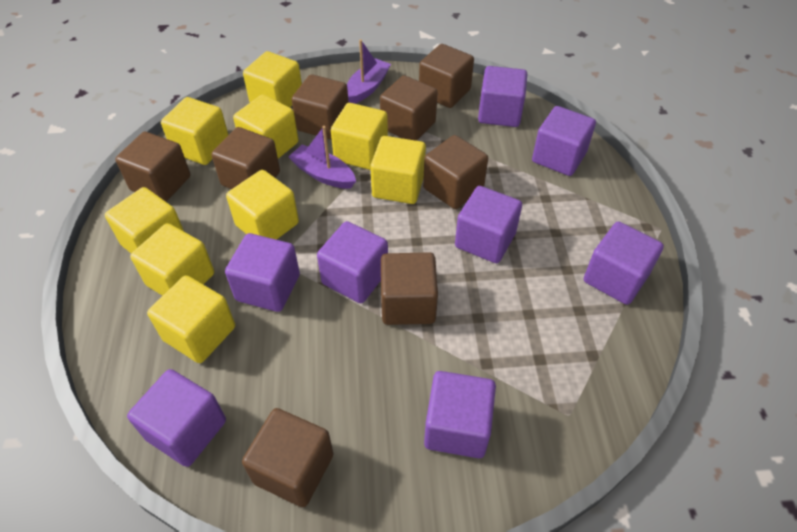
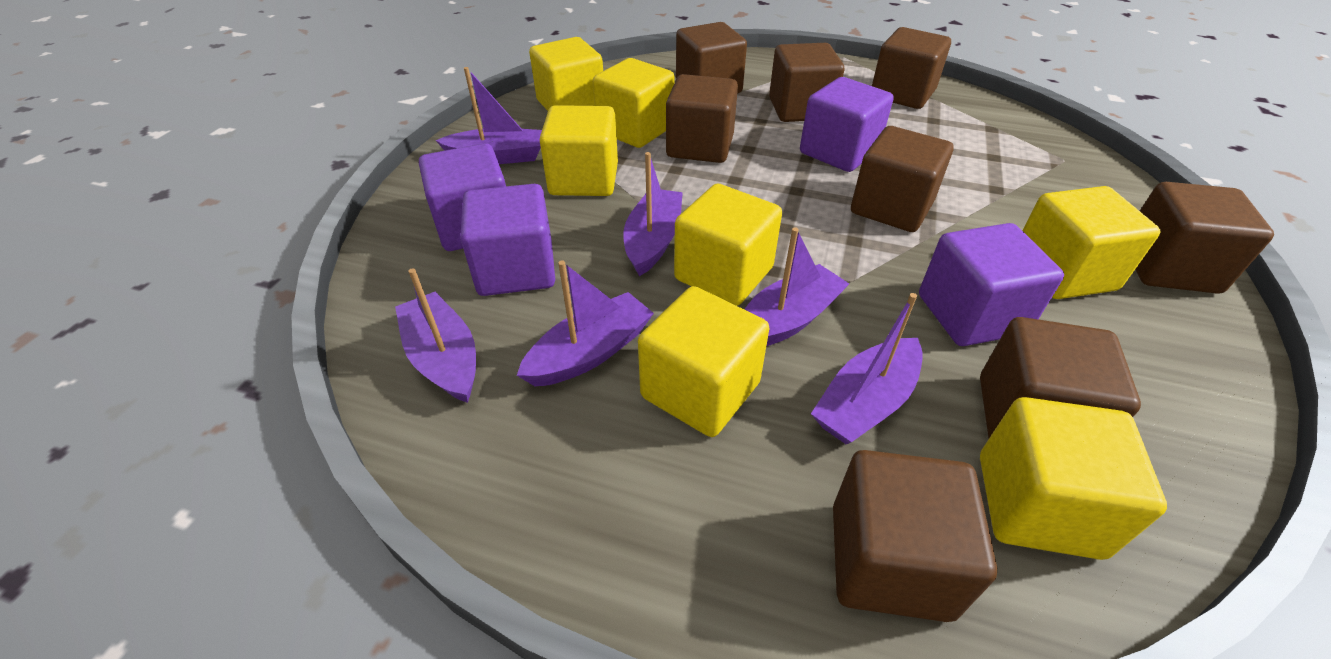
purple boat: [288,126,356,189] [347,40,391,104] = 2 -> [395,268,476,403] [435,67,542,164] [516,260,654,386] [623,152,683,276] [744,227,849,346] [811,293,923,444] = 6
purple cube: [127,369,226,467] [225,233,300,312] [317,221,388,303] [424,371,496,458] [455,186,522,263] [478,66,527,127] [532,106,596,176] [584,222,664,305] = 8 -> [419,143,506,251] [460,184,555,296] [800,77,894,172] [919,223,1064,346] = 4
yellow cube: [105,187,184,253] [130,223,214,296] [147,275,235,363] [161,97,228,165] [226,170,299,240] [233,94,299,159] [243,51,302,108] [331,103,388,170] [370,136,426,204] = 9 -> [529,37,603,111] [540,105,618,196] [593,58,675,148] [638,286,769,437] [674,184,782,306] [980,397,1167,560] [1022,186,1160,299] = 7

